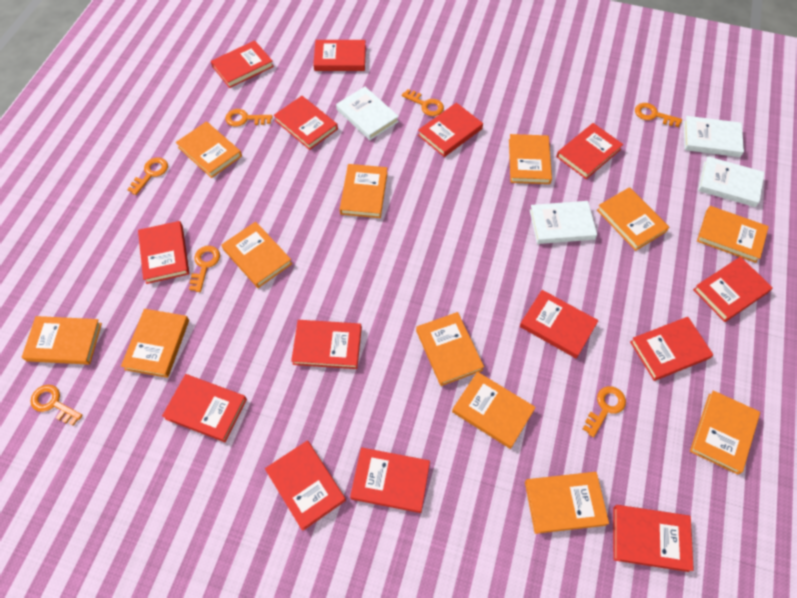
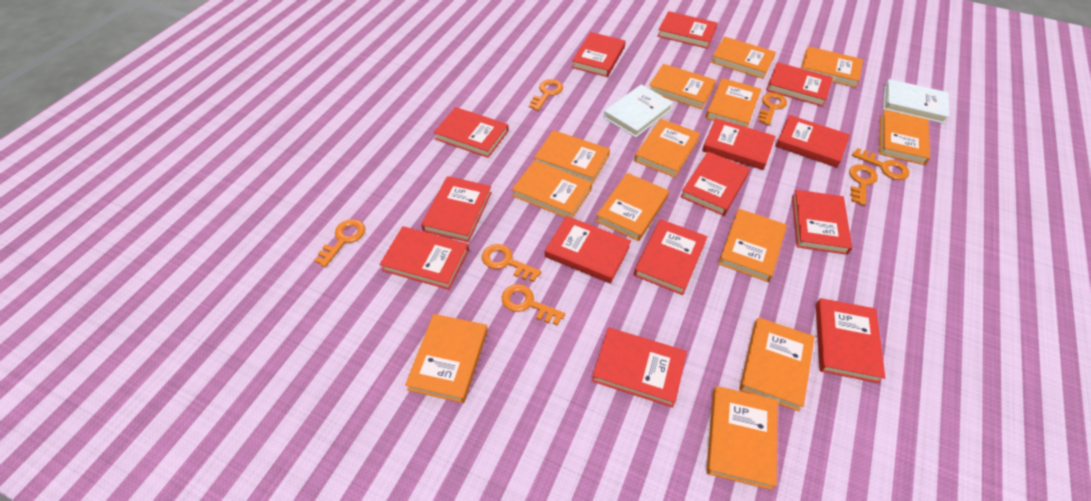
orange book: [22,316,102,365] [121,309,189,378] [176,121,242,178] [221,222,292,288] [340,164,388,218] [416,312,484,386] [452,372,536,449] [509,134,552,184] [525,472,609,534] [597,187,669,251] [690,390,760,475] [697,206,769,263] = 12 -> [405,314,488,403] [512,160,592,218] [534,130,610,184] [596,173,669,241] [634,119,700,177] [649,64,716,109] [706,78,762,127] [706,386,778,490] [711,36,776,79] [718,209,787,282] [740,317,815,411] [801,46,863,88] [879,110,930,165] = 13
white book: [336,86,399,140] [530,201,597,244] [683,116,744,157] [698,156,764,207] = 4 -> [604,85,673,137] [883,79,949,124] = 2

